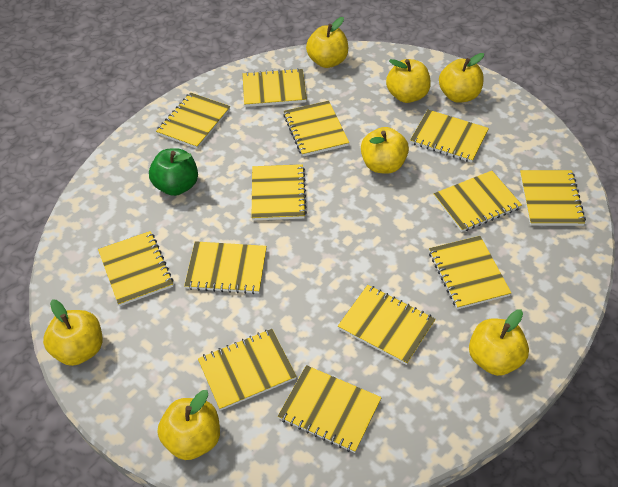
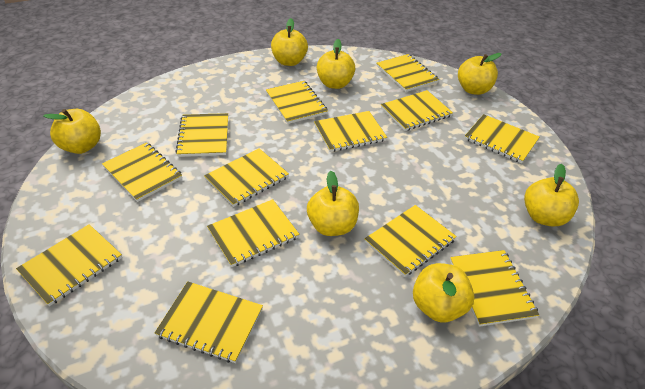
green apple: [149,148,198,196] = 1 -> none = 0

